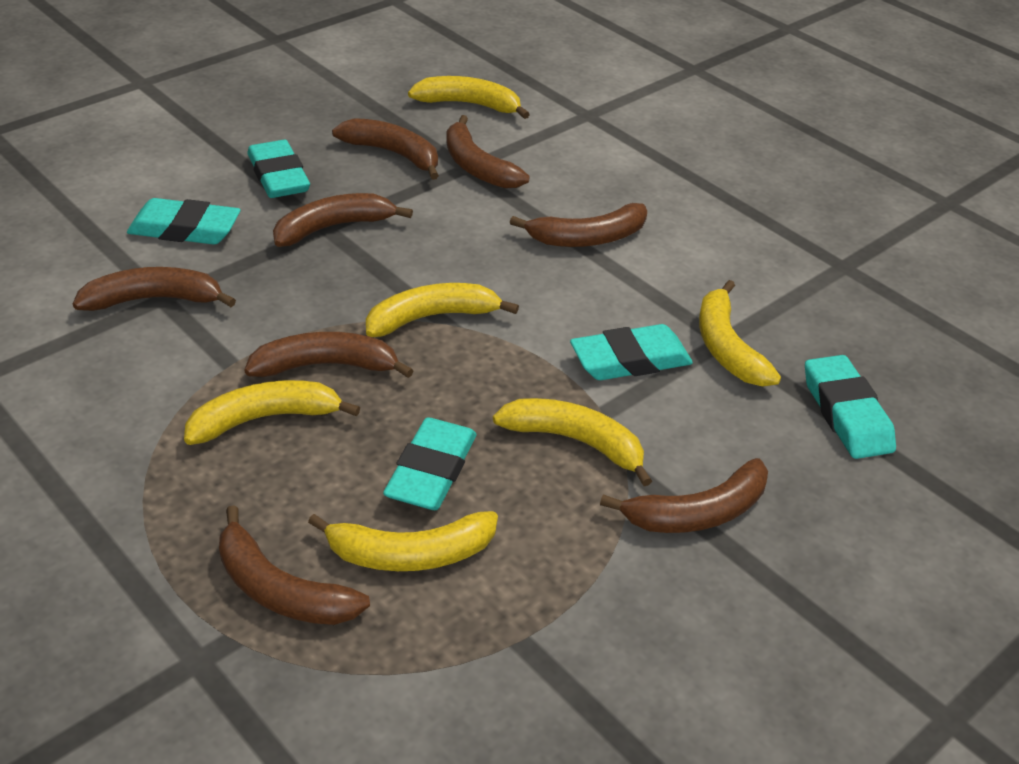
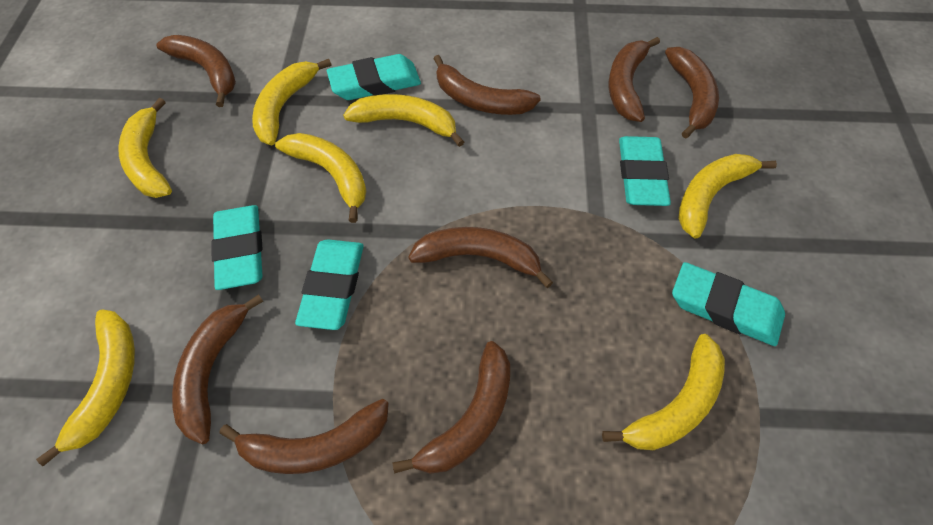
yellow banana: [184,380,360,445] [308,511,498,571] [366,283,519,337] [408,76,530,119] [493,398,652,486] [699,280,781,387] = 6 -> [36,309,135,466] [118,98,172,198] [252,59,332,145] [275,133,366,223] [343,94,464,147] [602,334,725,450] [678,154,777,239] = 7

